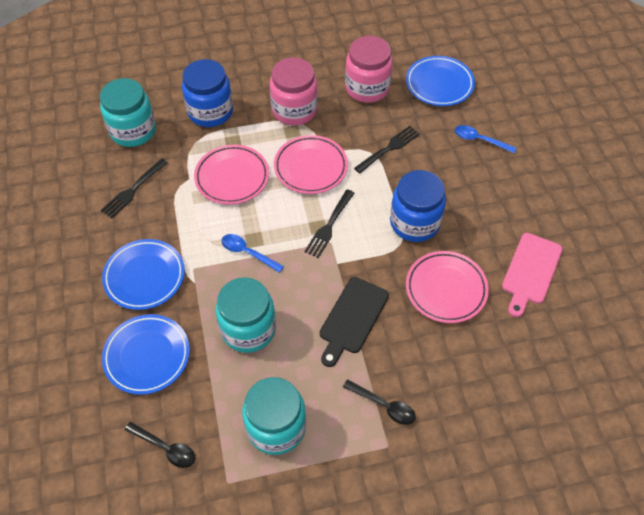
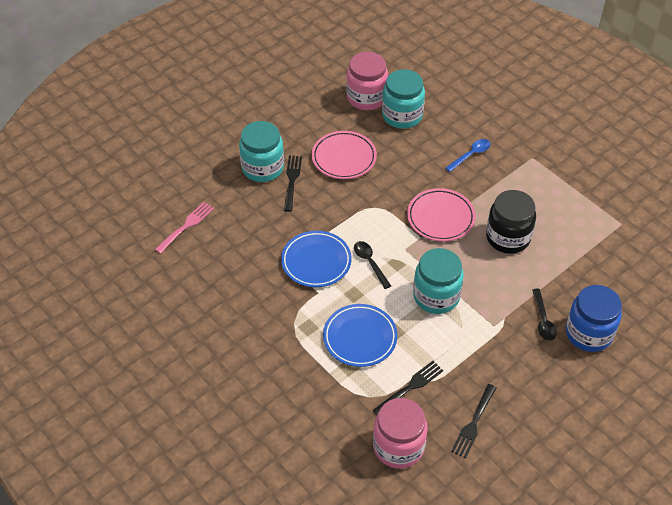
black cutting board: [320,277,389,367] = 1 -> none = 0
black jar: none = 0 -> [486,190,536,254] = 1
blue jar: [182,59,233,127] [390,170,446,242] = 2 -> [566,285,622,352] = 1
blue plate: [102,239,185,310] [102,314,190,395] [406,56,475,106] = 3 -> [281,231,352,287] [323,304,397,367] = 2
blue spoon: [222,234,284,273] [455,125,516,153] = 2 -> [445,139,491,172] = 1
pink cutting board: [502,233,562,317] = 1 -> none = 0
pink fork: none = 0 -> [155,202,214,254] = 1
pink plate: [194,145,269,205] [274,135,348,194] [406,251,489,323] = 3 -> [312,131,377,179] [407,188,476,242] = 2

